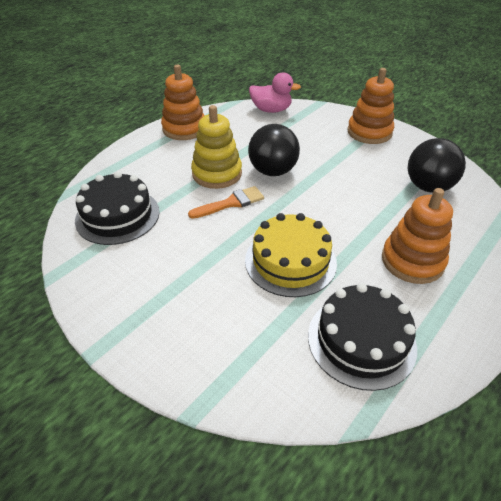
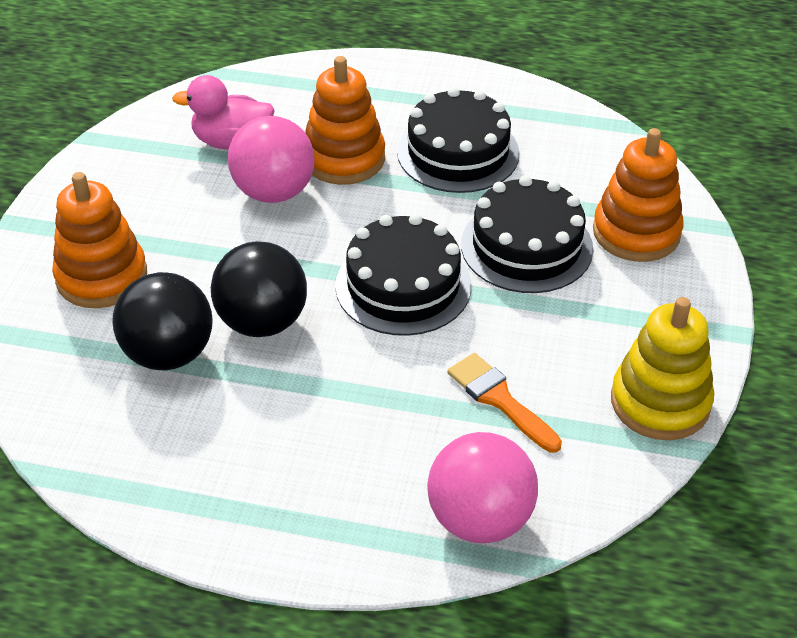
black cake: [75,171,160,245] [308,283,417,391] = 2 -> [335,214,471,336] [397,87,520,193] [461,175,593,293] = 3
pink ball: none = 0 -> [228,116,315,203] [427,432,538,543] = 2
yellow cake: [245,213,337,297] = 1 -> none = 0

